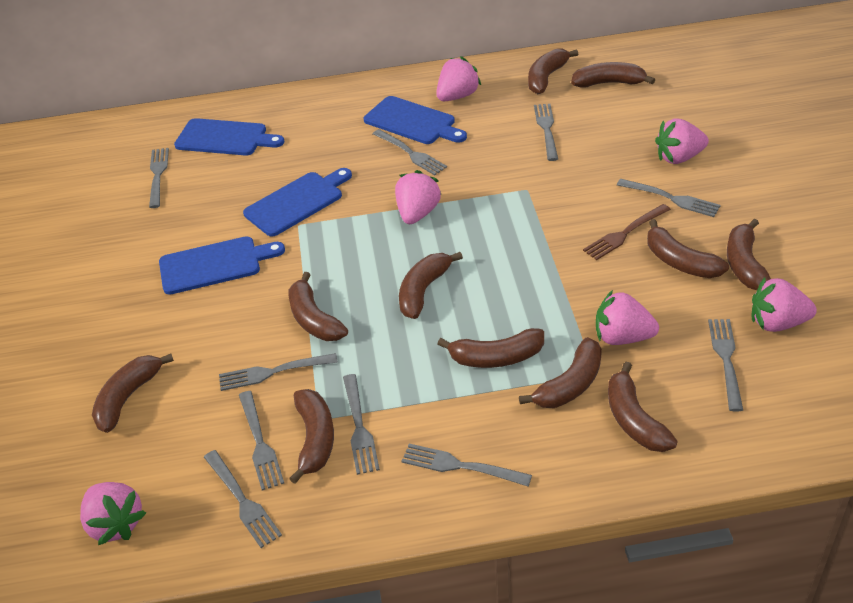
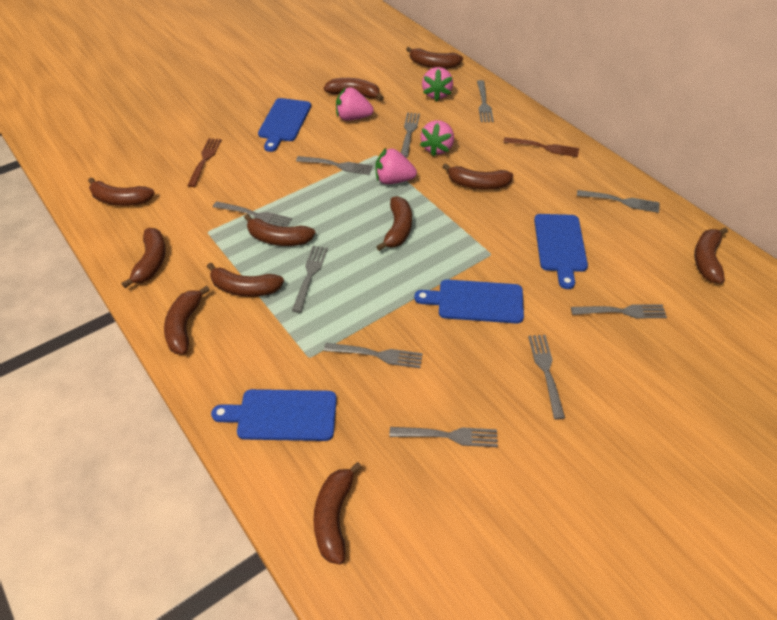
brown fork: [583,204,671,260] = 1 -> [187,138,221,187] [503,137,579,157] = 2
pink strawberry: [80,482,146,545] [395,170,442,224] [436,56,481,101] [596,290,659,345] [655,118,709,164] [752,278,817,332] = 6 -> [336,87,374,121] [375,148,417,184] [420,120,454,157] [422,67,453,101] = 4

